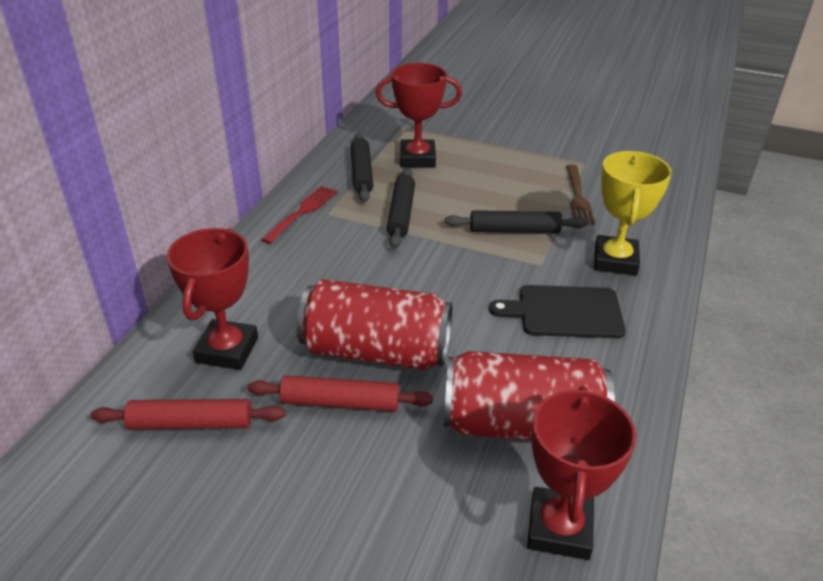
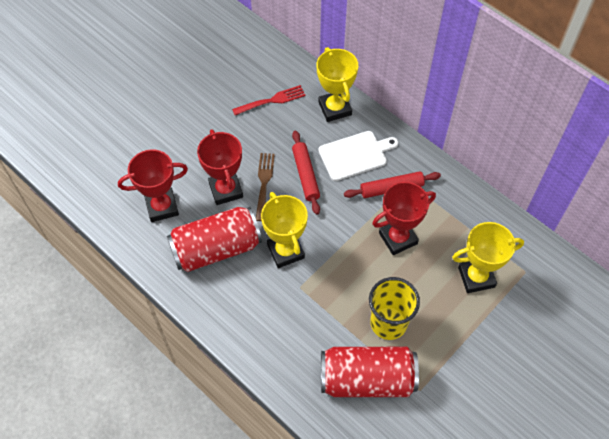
black cutting board: [489,285,626,338] = 1 -> none = 0
black rolling pin: [351,133,373,202] [387,168,415,248] [445,210,587,233] = 3 -> none = 0
white cutting board: none = 0 -> [318,131,398,181] = 1
yellow cup: none = 0 -> [369,277,420,340] = 1
yellow trophy: [594,151,672,276] = 1 -> [261,192,308,268] [317,47,358,122] [452,222,524,293] = 3

